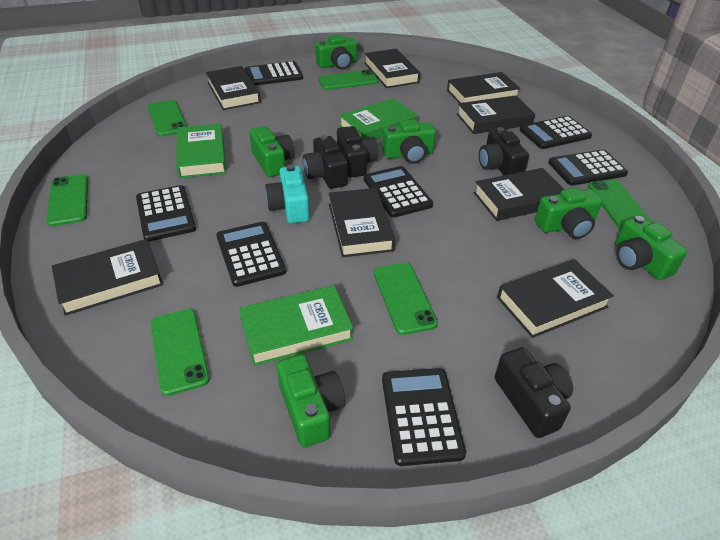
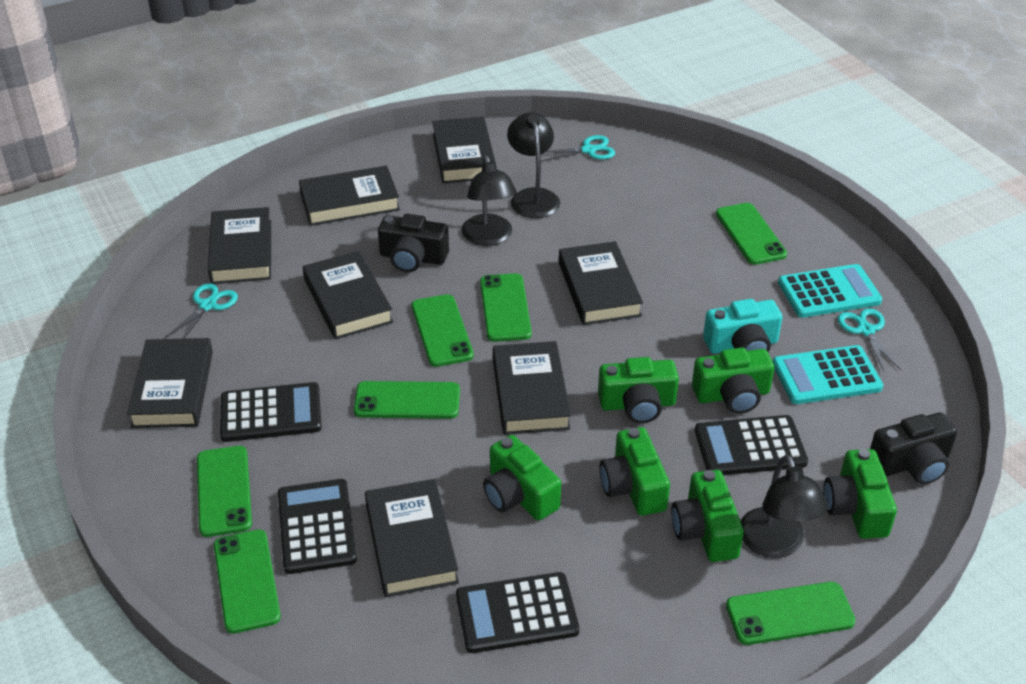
black calculator: [136,185,196,242] [216,222,286,287] [244,61,303,86] [364,166,433,218] [382,368,466,466] [520,116,592,149] [548,149,628,186] = 7 -> [220,382,322,442] [278,479,357,574] [456,572,579,653] [695,415,808,475] = 4
black camera: [303,135,348,189] [337,126,378,177] [479,127,529,175] [495,347,573,438] = 4 -> [378,214,449,272] [870,412,957,485] = 2
black lamp: none = 0 -> [462,155,517,246] [507,112,560,218] [741,454,828,558] = 3
green book: [176,124,226,178] [239,285,353,366] [339,98,417,140] = 3 -> none = 0
green phone: [47,174,88,226] [148,100,187,137] [150,309,210,396] [318,70,378,90] [374,263,438,335] [588,180,653,229] = 6 -> [197,446,252,537] [214,530,281,634] [354,381,460,419] [412,294,474,367] [480,273,532,342] [716,203,787,265] [726,582,856,645] = 7
turquoise calculator: none = 0 -> [773,345,883,404] [778,264,882,318] = 2
turquoise scissors: none = 0 -> [164,284,238,339] [541,135,615,162] [838,308,901,371] = 3

